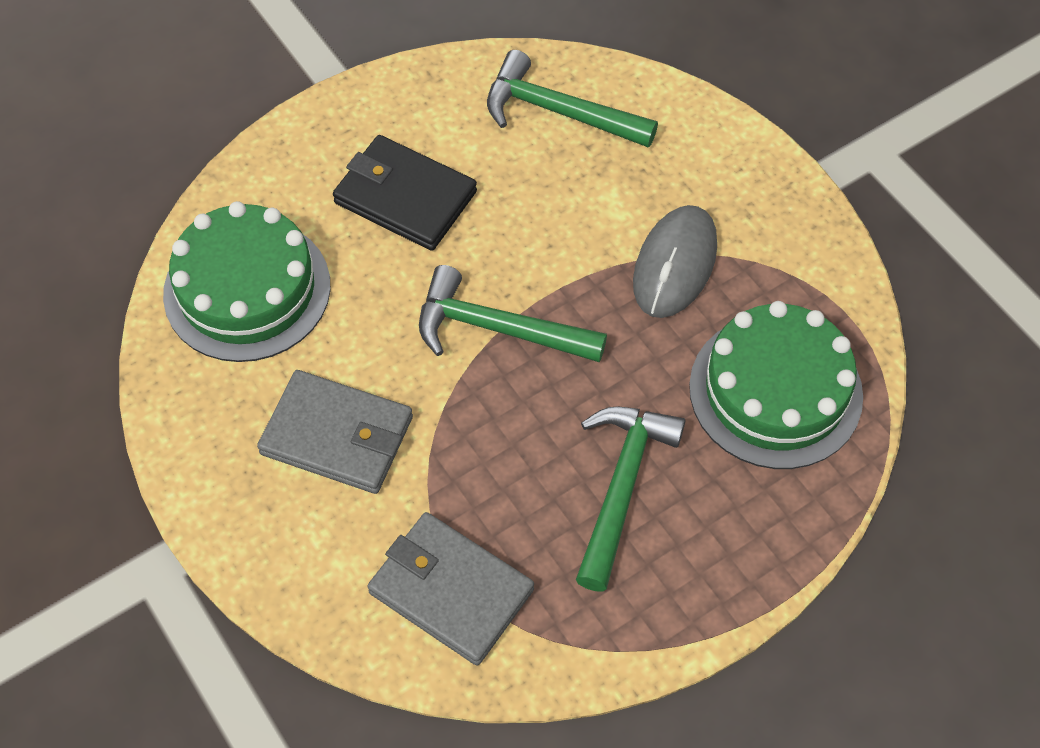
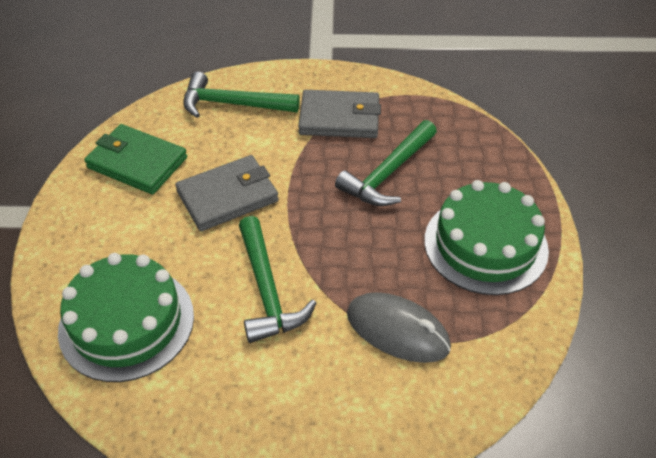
black wallet: [333,135,477,251] = 1 -> none = 0
green wallet: none = 0 -> [84,124,187,194] = 1

